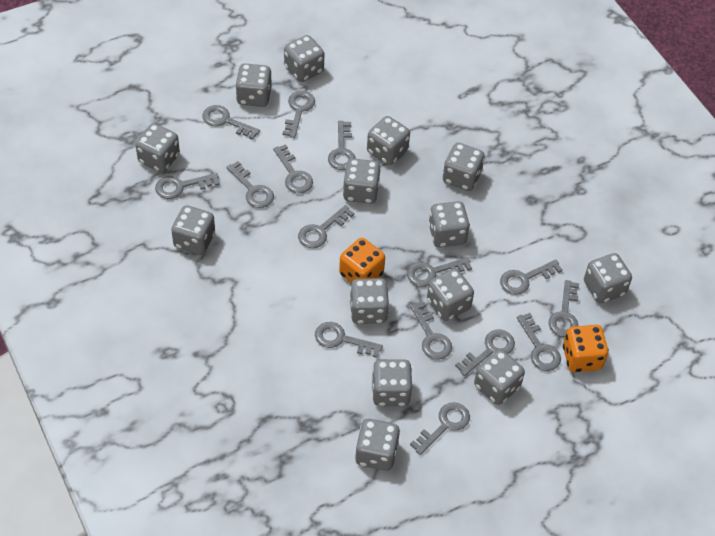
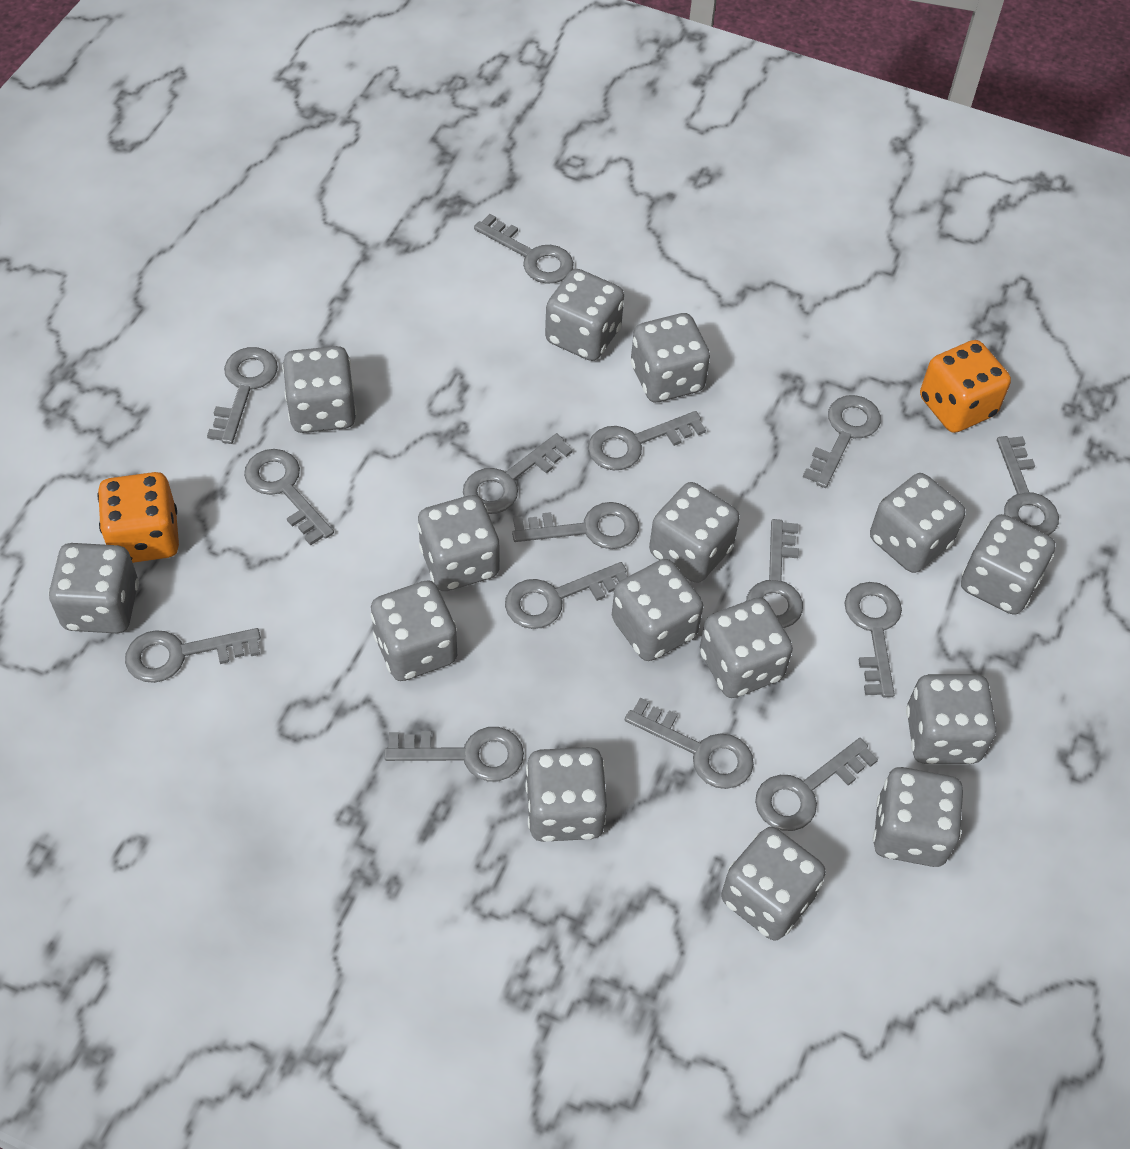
grey dice: [135,123,180,173] [171,205,215,255] [235,63,272,107] [284,35,325,82] [343,158,381,204] [350,278,389,324] [355,419,400,471] [367,116,410,165] [372,359,412,406] [427,269,474,321] [428,201,470,247] [443,143,485,191] [474,350,525,405] [584,253,632,303] = 14 -> [48,543,139,633] [282,346,357,433] [371,580,457,681] [417,495,500,591] [525,747,607,842] [545,269,624,361] [612,559,703,661] [631,313,710,402] [649,482,740,583] [700,597,793,698] [721,827,826,941] [870,473,965,573] [873,767,963,867] [906,674,996,764] [961,514,1055,615] = 15

